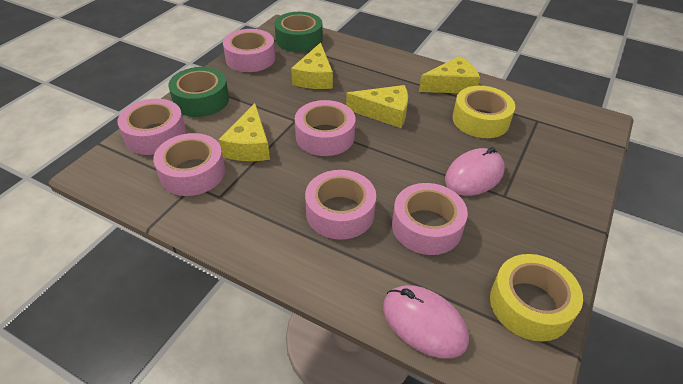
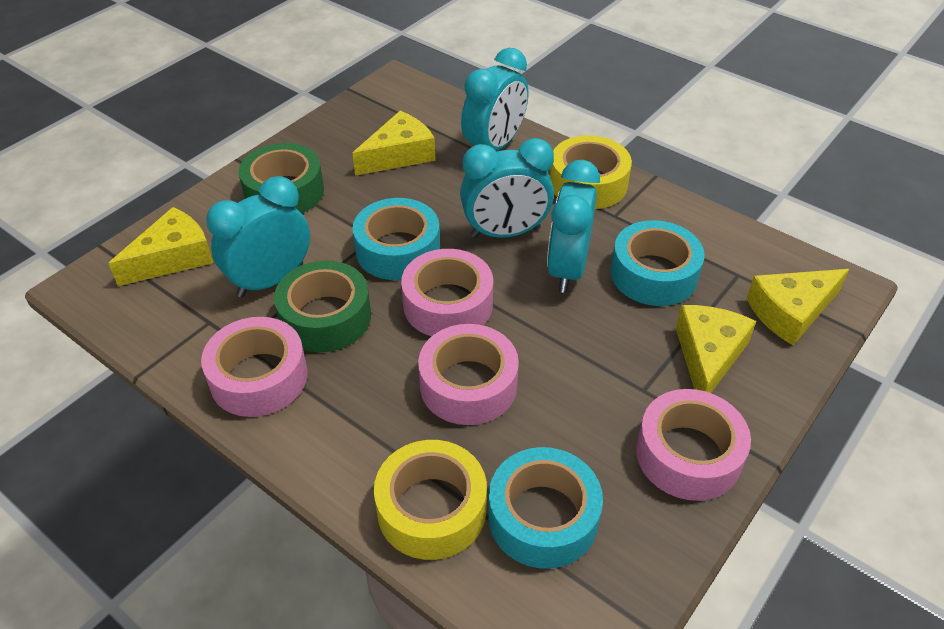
pink mouse: [383,285,469,358] [445,147,505,196] = 2 -> none = 0
pink tape: [118,99,186,155] [153,133,225,196] [223,29,275,72] [295,100,355,156] [305,170,376,240] [392,183,468,255] = 6 -> [201,317,308,417] [401,249,493,336] [418,324,519,425] [636,389,751,501] = 4
turquoise clock: none = 0 -> [206,176,310,298] [460,138,554,238] [461,48,528,151] [547,160,600,293] = 4
turquoise tape: none = 0 -> [353,198,440,280] [488,447,603,569] [611,220,705,306] = 3

